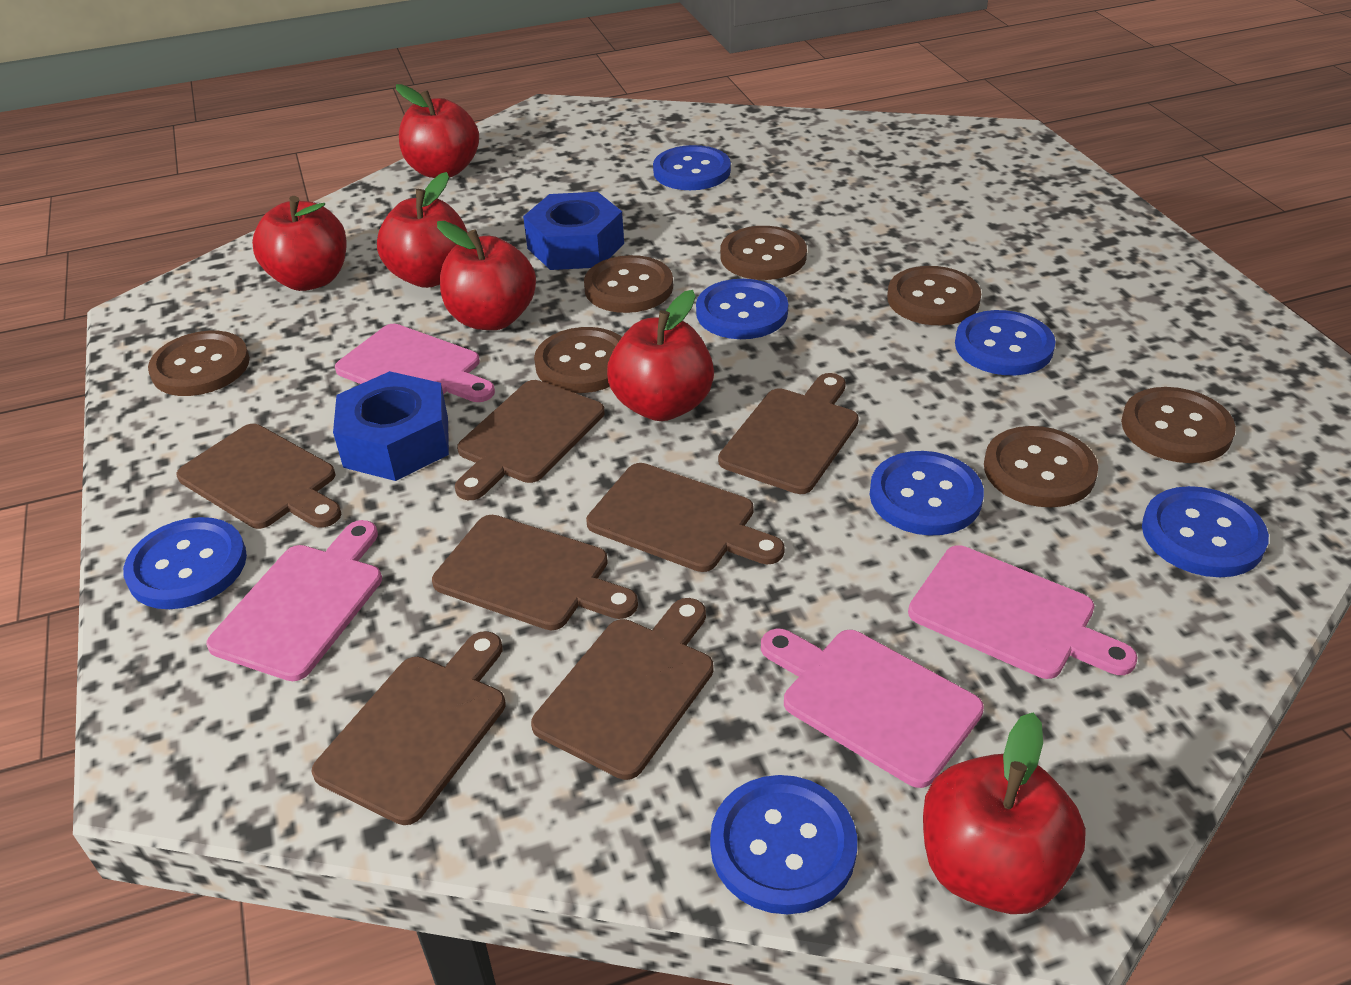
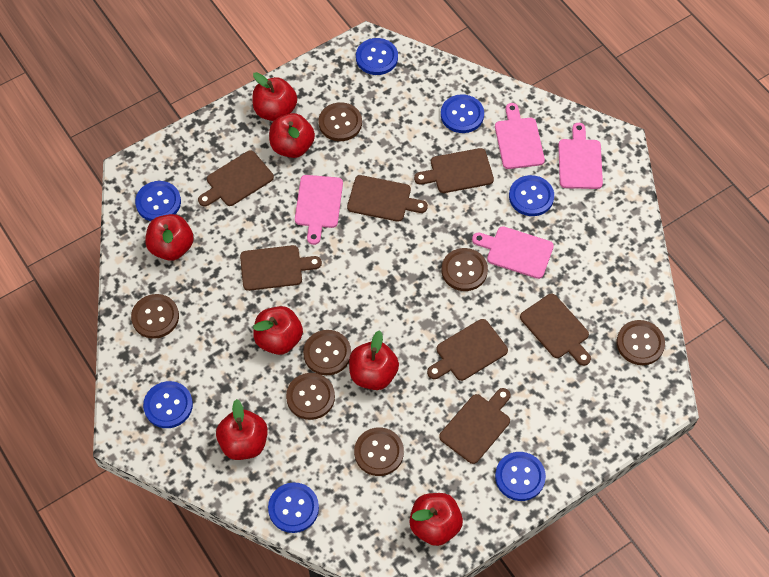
blue nut: [333,371,449,481] [523,192,624,270] = 2 -> none = 0
red apple: [252,196,347,291] [377,172,468,288] [396,84,479,178] [437,221,536,330] [607,290,714,421] [923,713,1086,914] = 6 -> [145,214,194,261] [216,399,268,460] [252,72,297,121] [253,306,303,355] [269,113,315,158] [349,330,399,390] [409,493,463,546] = 7

